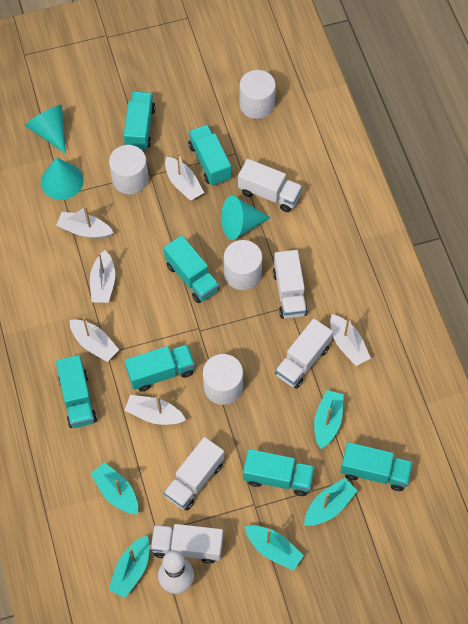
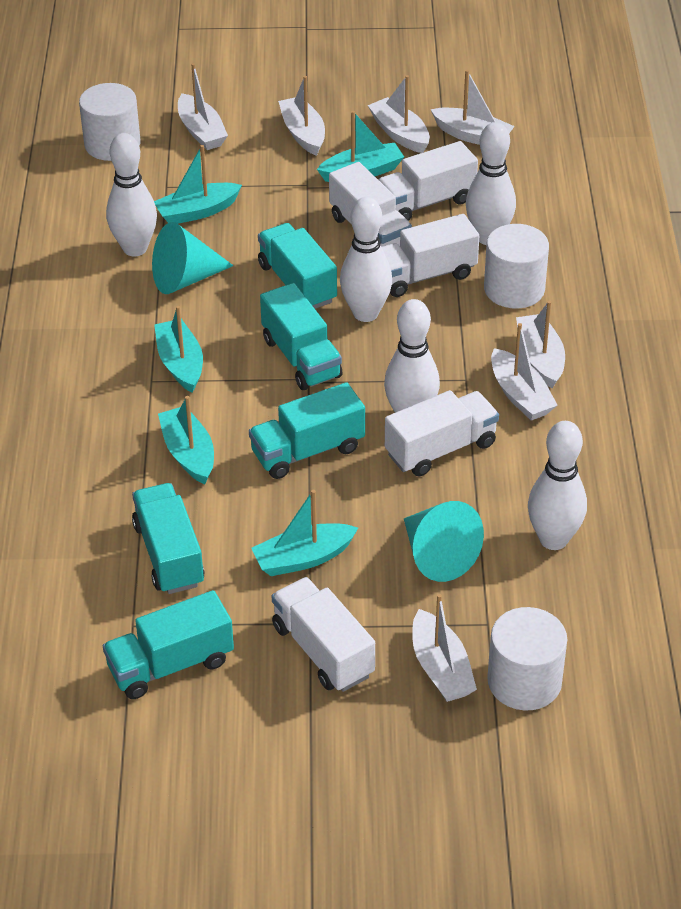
turquoise cone: [25,105,66,154] [41,157,84,200] [221,196,271,240] = 3 -> [152,222,234,294] [404,501,484,582] = 2
turquoise truck: [56,355,97,428] [124,91,156,151] [125,344,195,392] [164,235,219,303] [188,125,231,186] [243,449,315,496] [340,442,413,491] = 7 -> [103,590,234,699] [132,483,205,594] [249,382,365,479] [258,223,337,309] [260,283,343,390] = 5
white boat: [56,206,114,239] [70,317,119,362] [90,250,115,303] [124,395,186,425] [165,152,204,201] [330,314,371,366] = 6 -> [178,63,228,150] [278,76,325,156] [368,75,430,153] [412,594,477,702] [431,70,515,145] [491,323,558,420] [516,301,565,388] = 7
white bowling pin: [158,550,194,594] = 1 -> [106,133,157,256] [340,197,392,322] [384,299,440,413] [466,122,516,245] [528,421,587,550] = 5
white cylinder: [109,145,148,194] [203,354,243,405] [224,240,262,290] [239,70,276,119] = 4 -> [79,83,140,161] [484,224,549,309] [487,607,567,711] = 3

